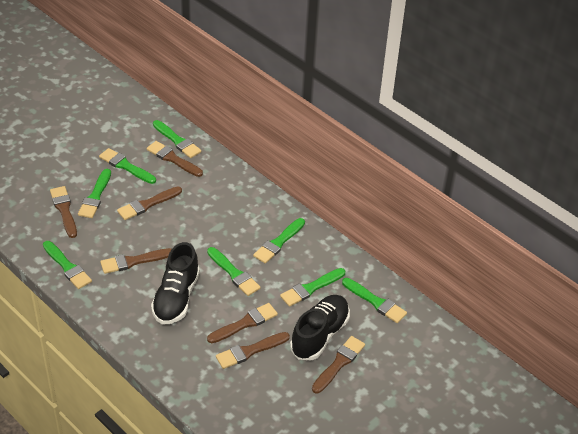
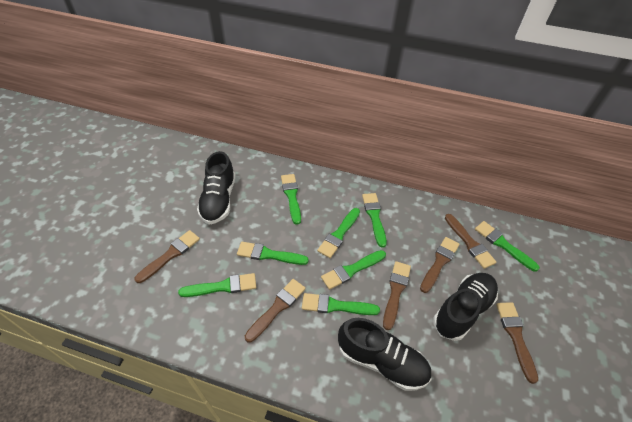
black shoe: [151,242,200,324] [290,295,350,360] = 2 -> [197,151,236,224] [338,318,432,391] [433,273,498,341] = 3
brown brush: [50,186,77,238] [100,248,171,274] [117,186,182,220] [147,141,203,177] [207,303,278,343] [216,332,290,369] [312,336,365,393] = 7 -> [134,230,200,283] [245,279,305,342] [383,261,411,330] [420,237,459,293] [445,214,496,269] [496,302,538,384] = 6

